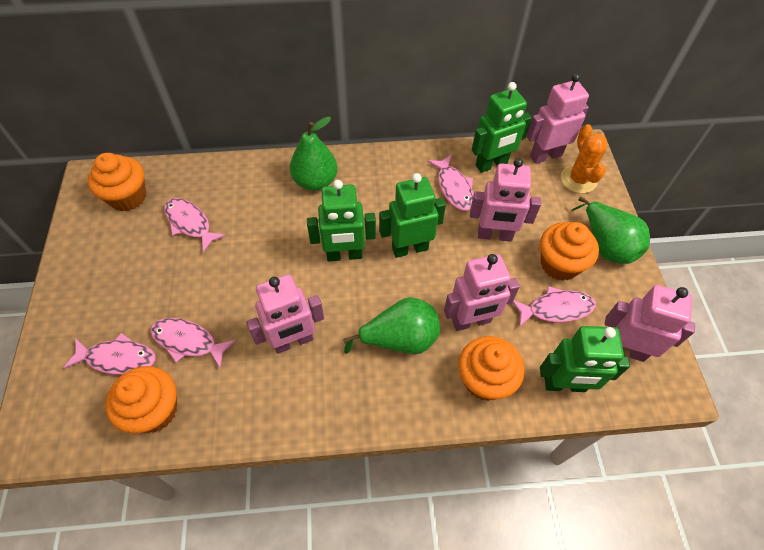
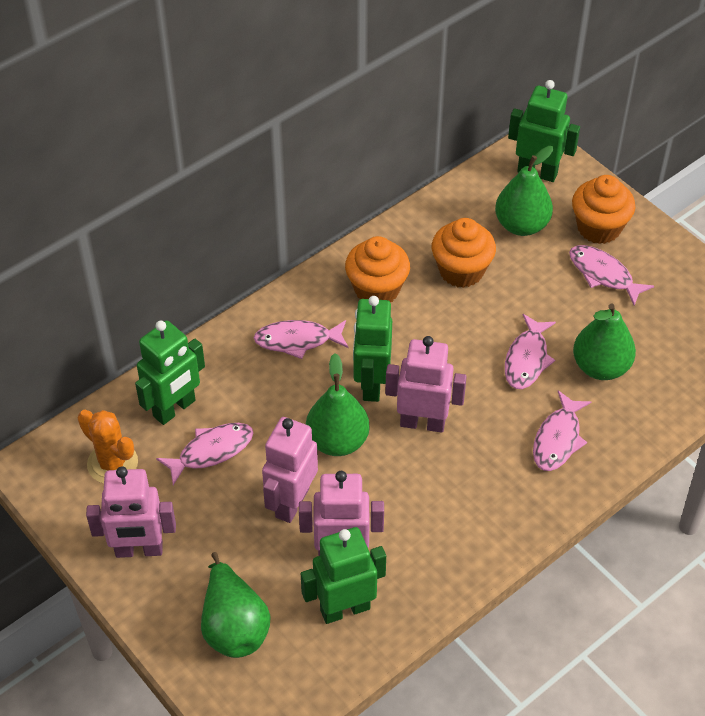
green pear: [290,117,337,191] [343,297,440,354] [571,197,650,264] = 3 -> [201,552,271,658] [306,353,370,456] [495,146,553,236] [573,303,636,380] = 4
orange cupcake: [88,153,146,212] [105,366,177,433] [459,336,525,401] [540,222,599,281] = 4 -> [345,236,410,302] [432,218,496,288] [572,175,635,244] = 3
pink robot: [246,274,324,354] [444,254,520,331] [470,158,541,242] [526,73,589,164] [605,285,695,362] = 5 -> [86,466,176,558] [262,417,318,523] [299,471,384,556] [385,336,467,433] = 4

